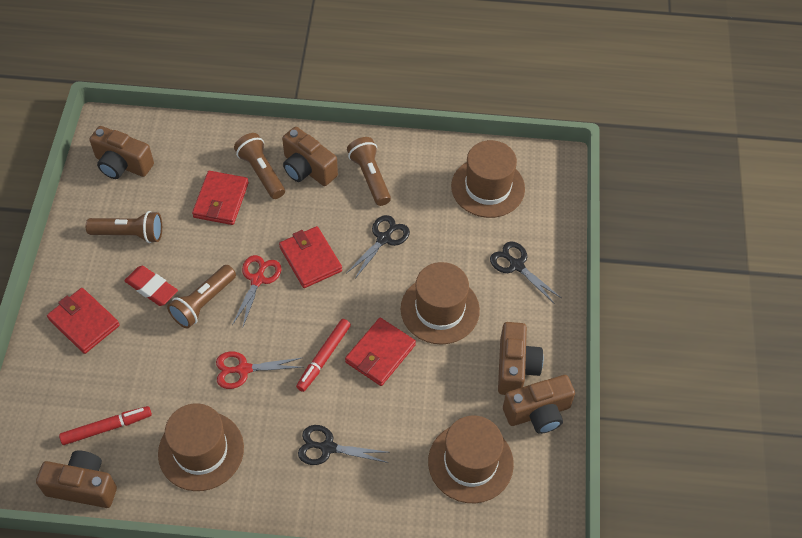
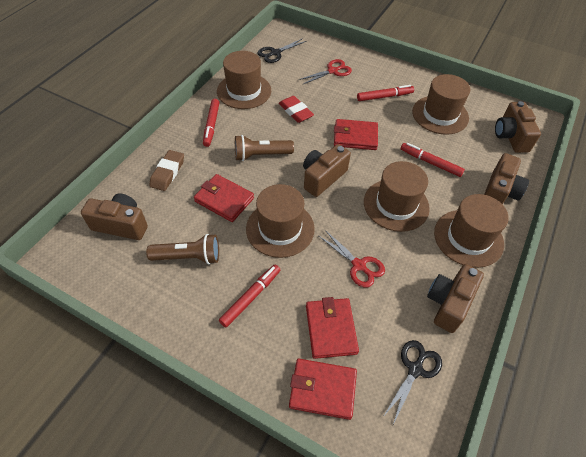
black scissors: [298,425,390,465] [347,215,410,280] [490,242,561,304] = 3 -> [258,38,307,63] [383,340,442,424] = 2
brown eraser: none = 0 -> [149,150,184,191] = 1
brown flashlight: [86,211,162,243] [167,265,236,329] [234,133,285,199] [347,137,391,206] = 4 -> [146,234,219,264] [235,135,294,161] = 2
brown hat: [158,403,244,491] [401,262,480,345] [428,416,514,503] [451,140,525,218] = 4 -> [217,51,271,109] [246,184,315,258] [364,161,430,232] [412,74,470,135] [434,194,509,268] = 5
red marker: [59,406,152,445] [296,319,351,392] = 2 -> [203,99,220,147] [219,265,280,327] [357,85,414,101] [401,143,465,177] = 4

